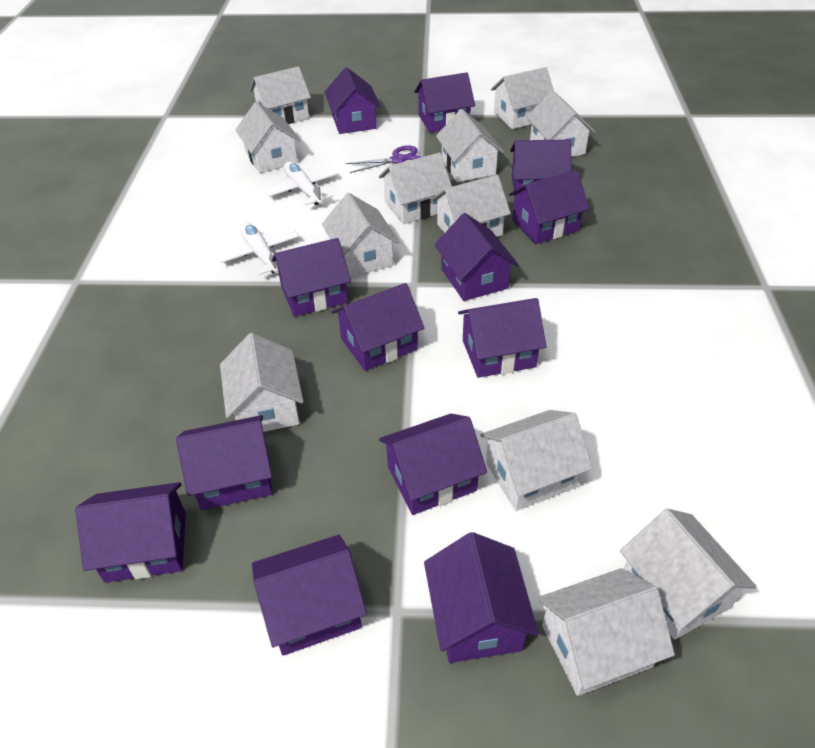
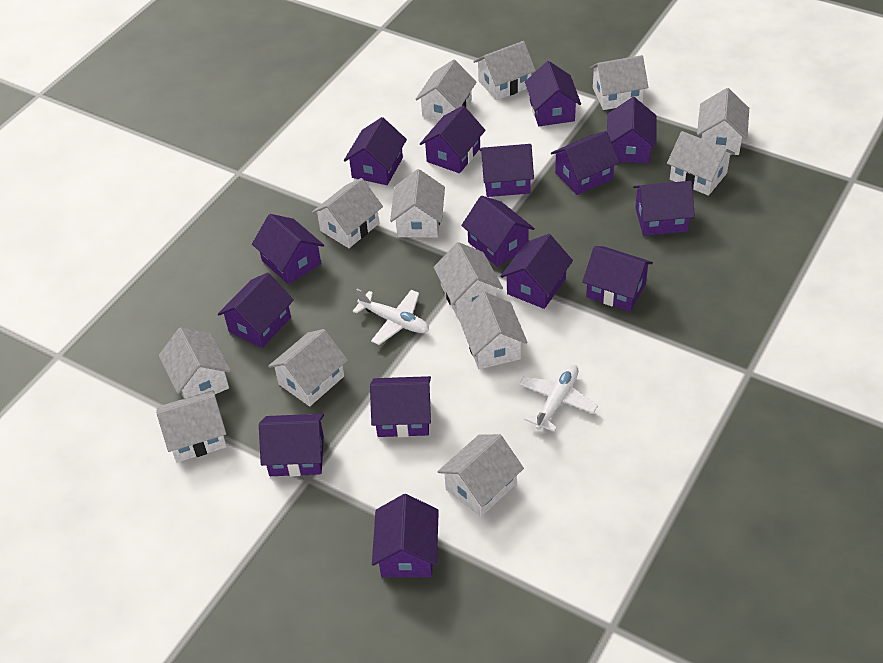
purple house: [75,482,186,583] [176,415,272,510] [252,535,367,656] [272,238,351,317] [325,67,381,134] [332,283,424,371] [379,414,487,515] [414,72,475,133] [424,532,539,663] [435,213,519,301] [458,298,547,378] [509,170,590,244] [510,139,572,190] = 13 -> [218,273,294,348] [252,214,324,285] [259,414,324,477] [344,117,407,185] [370,376,431,437] [372,494,439,577] [420,106,485,173] [461,196,535,267] [480,144,534,197] [500,234,573,309] [525,61,581,126] [551,131,620,195] [582,246,653,312] [607,97,657,163] [633,181,695,236] = 15
purple scissors: [346,145,420,173] = 1 -> none = 0
white house: [220,333,304,432] [235,102,301,173] [250,66,311,124] [322,193,399,277] [379,152,452,224] [432,175,511,237] [436,109,504,182] [480,410,593,511] [491,67,554,129] [526,90,595,157] [538,568,675,696] [620,509,757,640] = 12 -> [156,390,227,462] [158,327,231,399] [268,329,348,407] [311,178,383,248] [390,169,445,238] [415,59,477,121] [434,242,503,317] [437,434,524,517] [458,292,528,369] [473,41,536,100] [590,55,648,110] [667,131,735,196] [697,88,749,155] = 13

